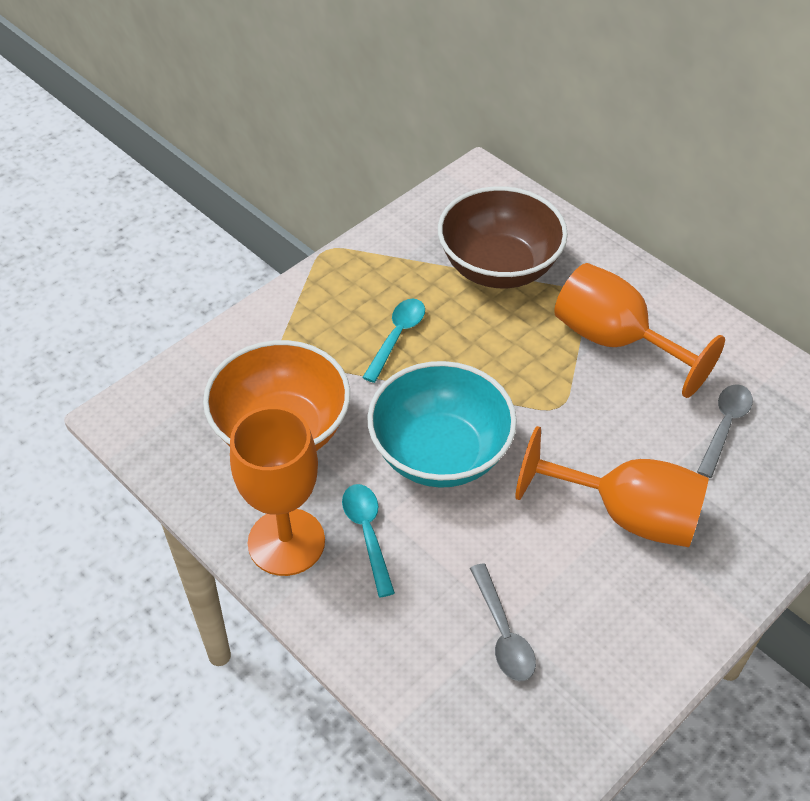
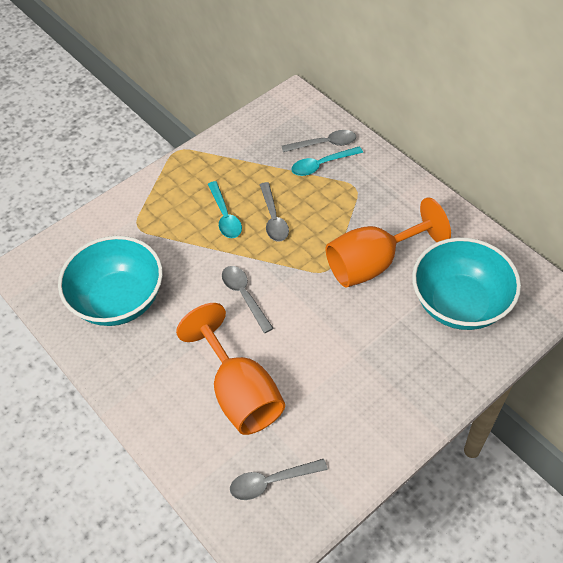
brown bowl: [438,186,568,288] = 1 -> none = 0
grey spoon: [470,563,536,681] [697,384,753,478] = 2 -> [222,266,273,333] [230,459,328,500] [260,182,289,241] [282,130,356,152] = 4
orange bowl: [203,340,350,451] = 1 -> none = 0
orange goblet: [230,406,325,576] [515,426,709,547] [554,263,725,398] = 3 -> [176,303,285,435] [326,197,451,287] = 2
turquoise bowl: [367,361,517,488] = 1 -> [58,236,163,326] [412,238,521,330] = 2

